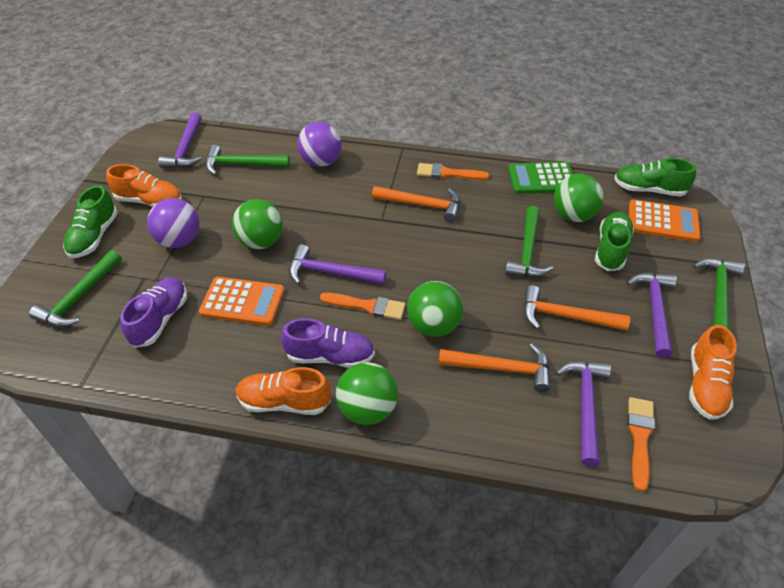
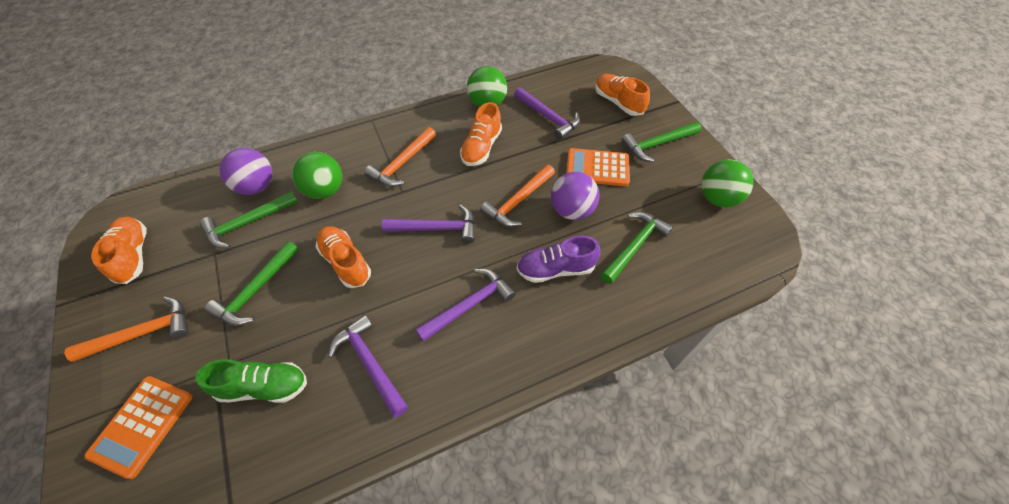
green ball: [232,199,283,249] [336,362,398,425] [407,281,463,337] [554,174,604,222] = 4 -> [292,152,342,199] [467,66,507,107] [701,160,754,207] = 3
green calculator: [508,162,573,194] = 1 -> none = 0
green shoe: [63,185,118,258] [595,212,634,271] [614,158,696,197] = 3 -> [195,359,307,403] = 1
orange brush: [320,293,406,320] [417,163,489,180] [627,397,655,492] = 3 -> none = 0
orange shoe: [106,164,182,207] [236,367,331,415] [689,325,737,420] = 3 -> [91,217,147,284] [315,226,371,288] [460,102,502,166] [595,74,650,116] = 4
purple shoe: [120,277,187,348] [281,318,375,368] = 2 -> [517,236,600,283] = 1

